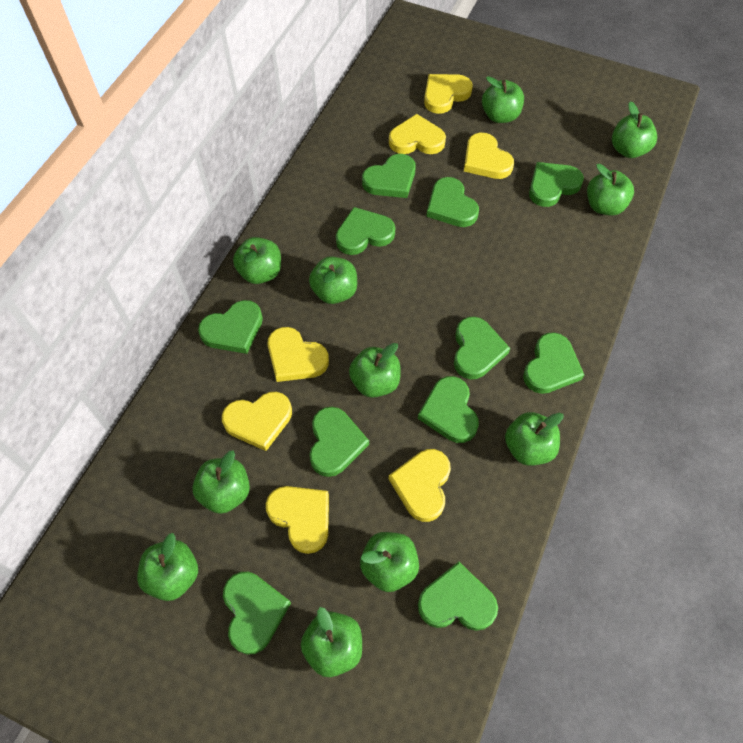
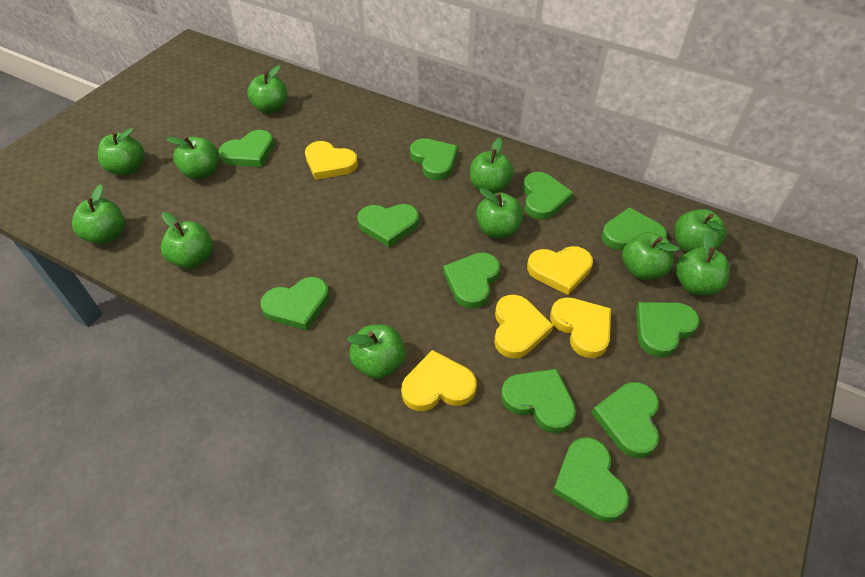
yellow heart: [222,392,292,451] [266,486,329,554] [267,327,329,382] [389,114,446,154] [389,449,451,522] [424,74,473,114] [464,133,514,179] = 7 -> [305,141,358,180] [401,350,477,411] [494,295,554,358] [527,246,593,295] [550,297,611,358] = 5

